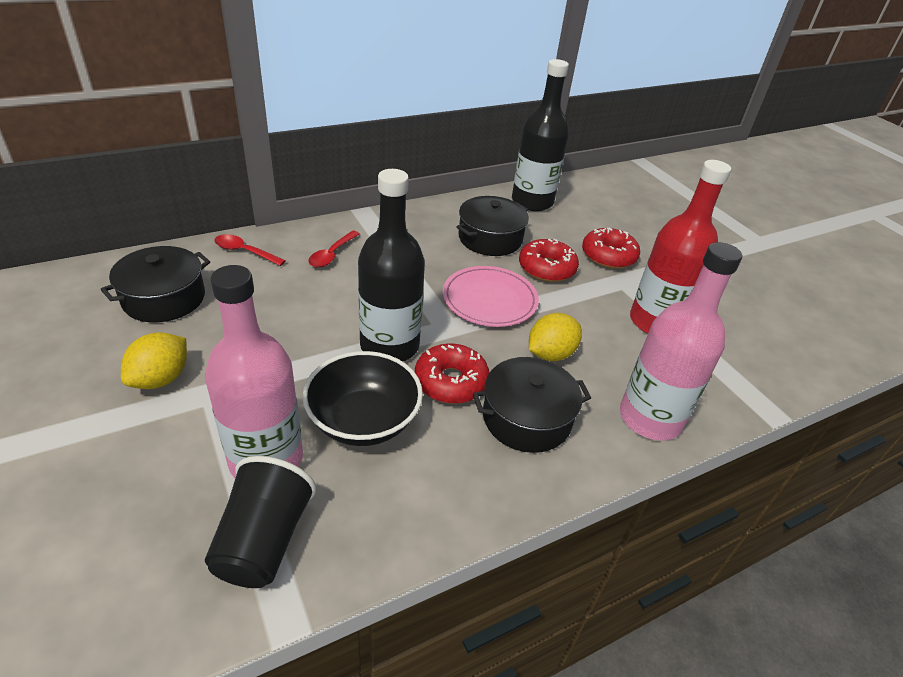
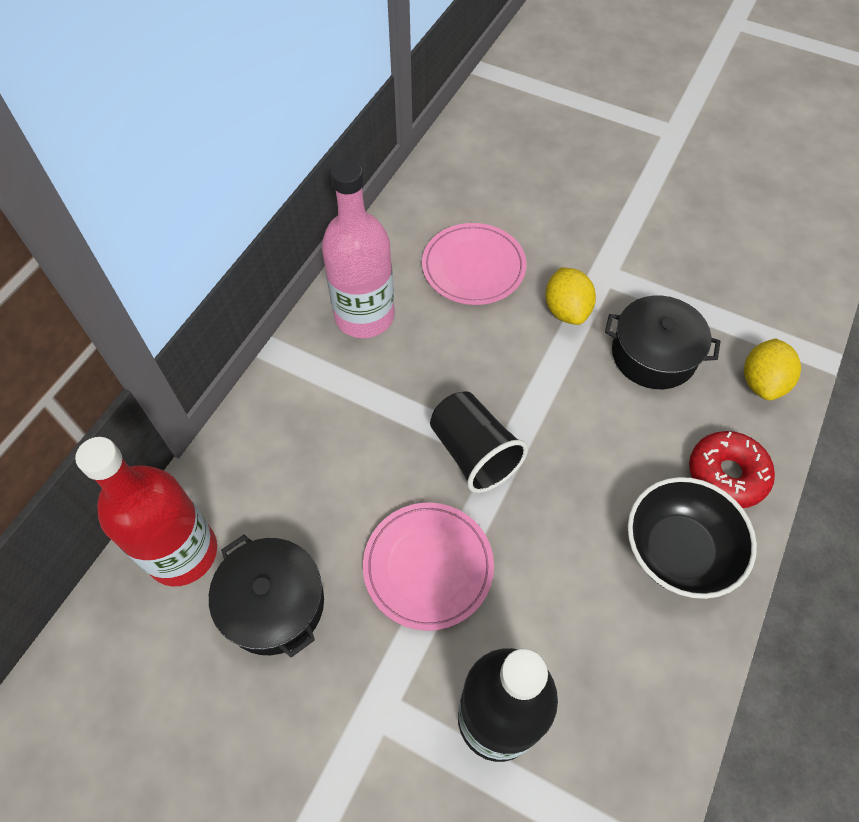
black bottle: [358,169,425,362] [512,59,569,211] = 2 -> [458,648,558,762] = 1
black pot: [101,246,210,322] [457,196,529,256] [473,357,591,453] = 3 -> [209,535,324,658] [605,295,720,389] = 2
pink bottle: [205,265,303,478] [620,242,742,441] = 2 -> [322,160,395,338] = 1
pink plate: [443,266,539,327] = 1 -> [363,503,494,631] [422,223,527,305] = 2
red donut: [415,343,489,404] [519,239,579,282] [582,227,640,269] = 3 -> [689,431,775,508] = 1
red spoon: [215,234,286,266] [308,231,360,267] = 2 -> none = 0

